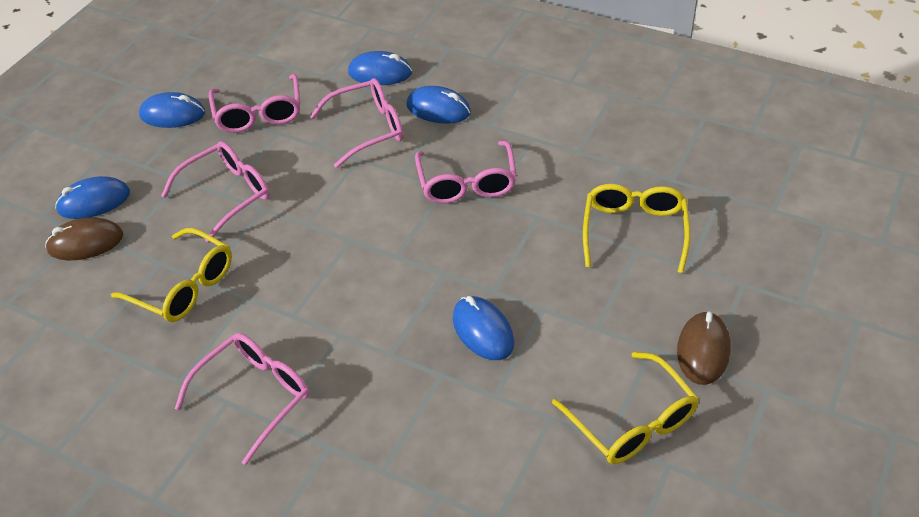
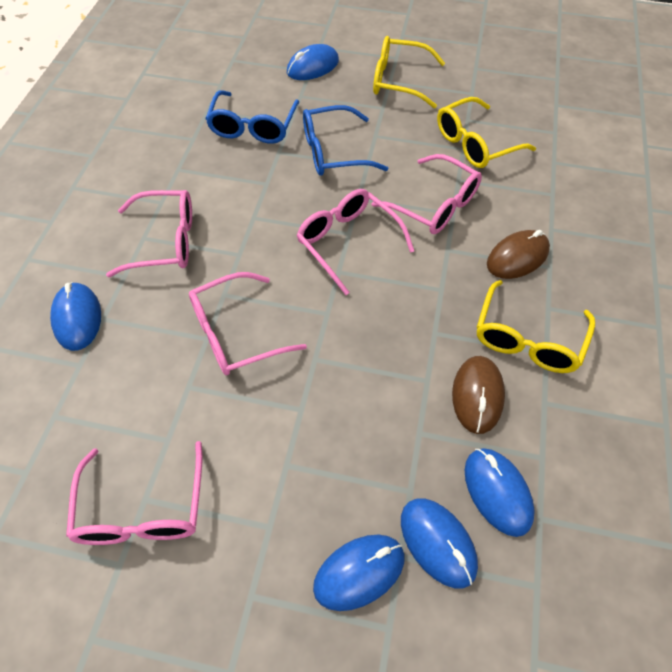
blue glasses: none = 0 -> [205,90,299,144] [303,105,389,176] = 2

